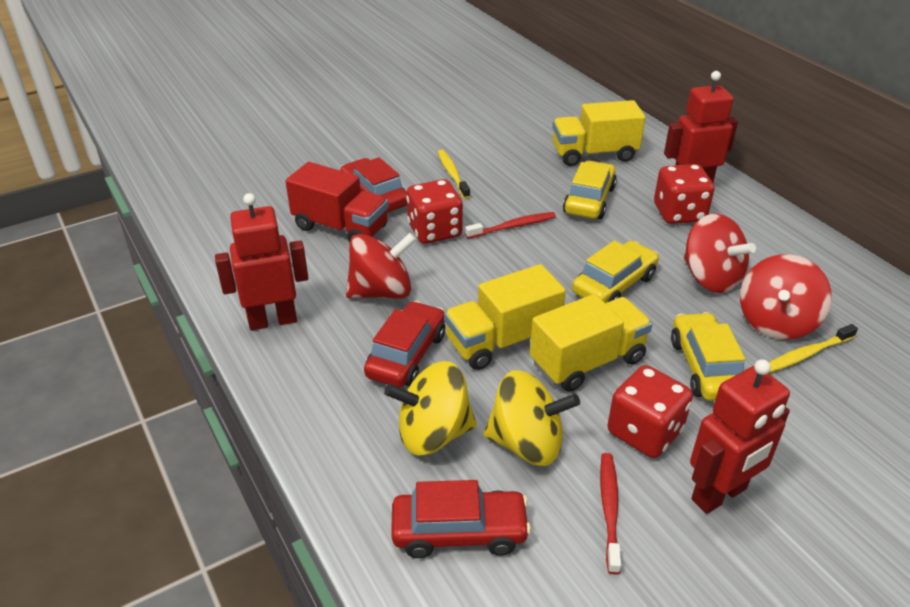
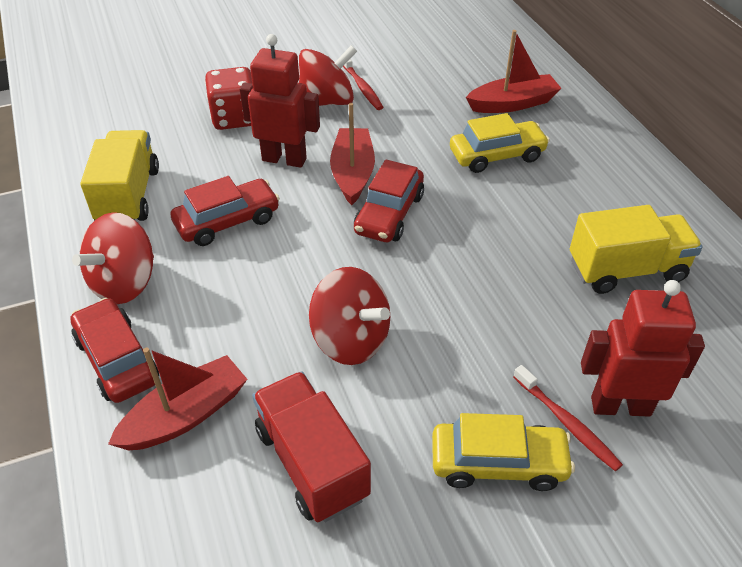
red boat: none = 0 -> [108,348,248,451] [330,103,375,205] [466,30,562,113] = 3
red dice: [406,179,463,244] [608,365,693,458] [654,164,714,224] = 3 -> [205,67,252,130] = 1
red robot: [215,193,308,330] [664,71,738,182] [690,359,790,514] = 3 -> [239,34,320,168] [581,280,705,417] = 2
yellow car: [563,161,617,219] [572,240,659,303] [671,312,745,401] = 3 -> [432,413,575,491] [450,113,550,173] = 2
yellow spinning top: [384,361,477,456] [484,370,580,466] = 2 -> none = 0
yellow toothbrush: [438,150,470,199] [769,324,858,373] = 2 -> none = 0
yellow truck: [444,264,566,370] [530,294,652,392] [552,100,645,166] = 3 -> [80,130,159,221] [570,205,703,294] = 2

